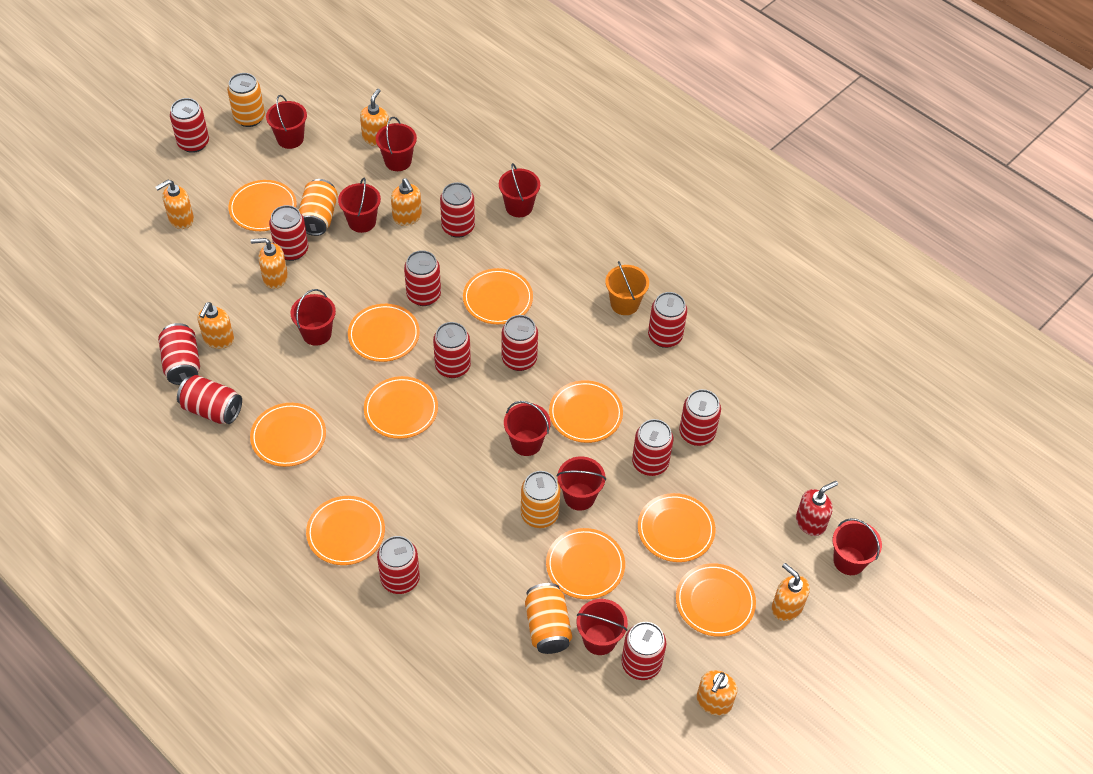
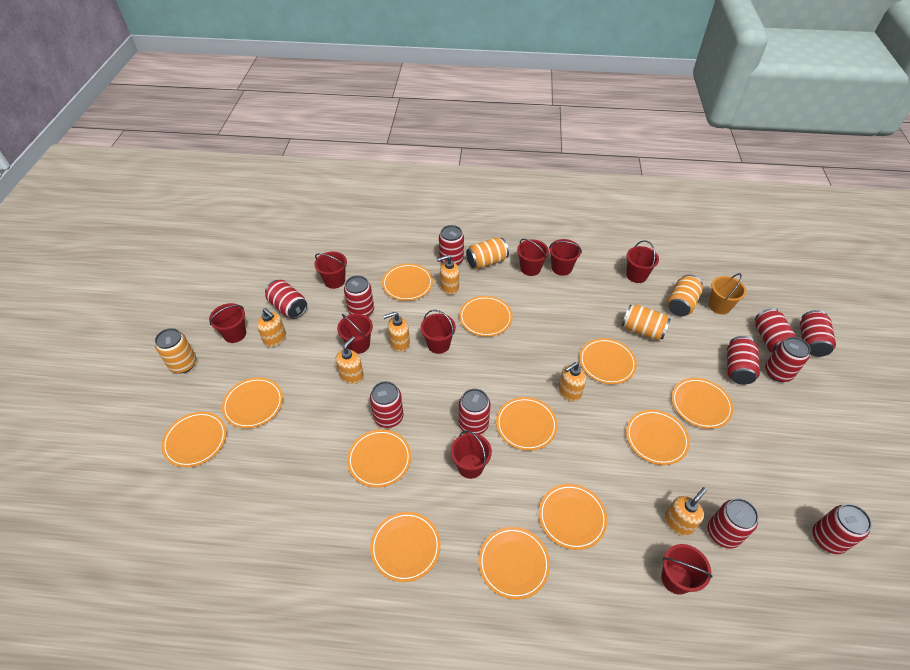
orange plate: [228,180,297,231] [250,403,326,467] [306,496,385,565] [348,304,420,362] [364,376,438,439] [463,268,533,324] [546,528,625,599] [549,380,623,443] [638,493,715,562] [676,563,756,637] = 10 -> [162,412,227,467] [222,377,283,429] [347,429,411,488] [370,512,441,582] [382,264,433,301] [459,296,513,337] [478,527,550,600] [496,397,558,451] [539,484,607,550] [579,338,637,384] [626,410,690,465] [671,378,733,429] = 12
orange soap dispenser: [155,180,194,229] [197,302,234,349] [251,238,288,289] [360,89,389,146] [391,178,422,226] [697,670,737,716] [771,563,810,621] = 7 -> [257,308,286,347] [336,336,364,384] [383,312,410,352] [437,255,459,295] [558,362,586,402] [665,487,707,536] = 6
red can: [158,323,200,385] [170,98,209,153] [177,375,242,424] [269,205,308,261] [377,536,420,594] [404,250,441,306] [433,322,471,378] [440,182,475,238] [502,315,538,371] [621,622,666,680] [632,419,673,476] [648,292,687,348] [679,389,721,446] = 13 -> [265,280,307,319] [344,276,374,317] [370,381,404,428] [439,225,464,266] [459,389,490,435] [708,498,759,549] [727,336,760,385] [755,308,796,353] [765,337,811,382] [800,310,836,357] [813,504,872,554] = 11
red soap dispenser: [796,481,838,536] = 1 -> none = 0

